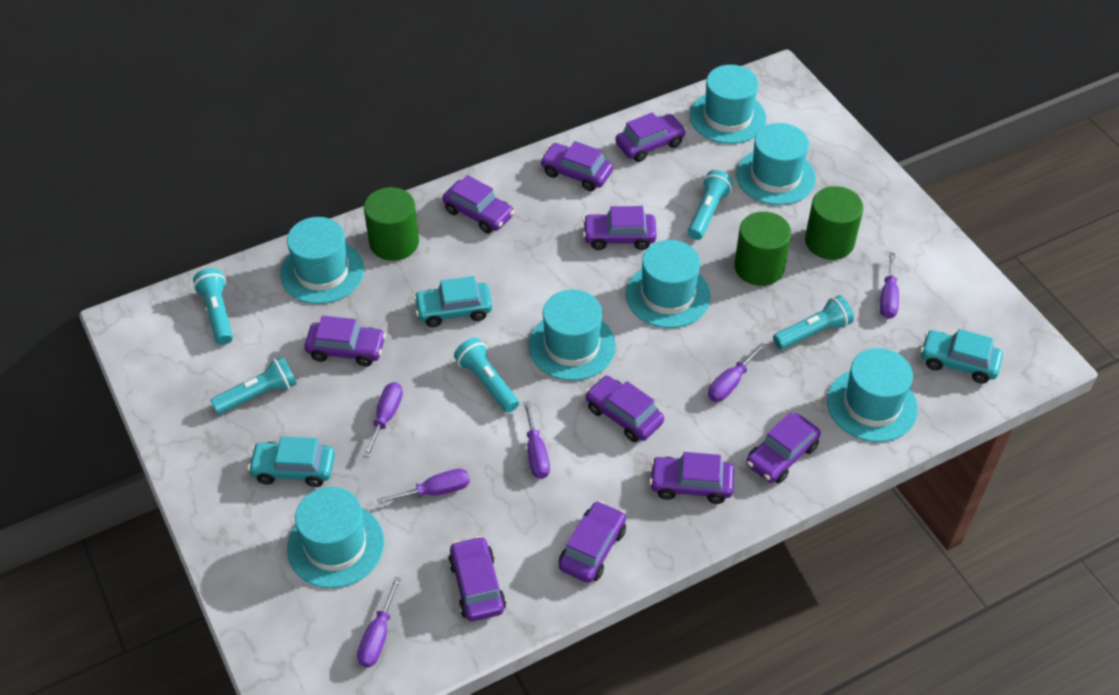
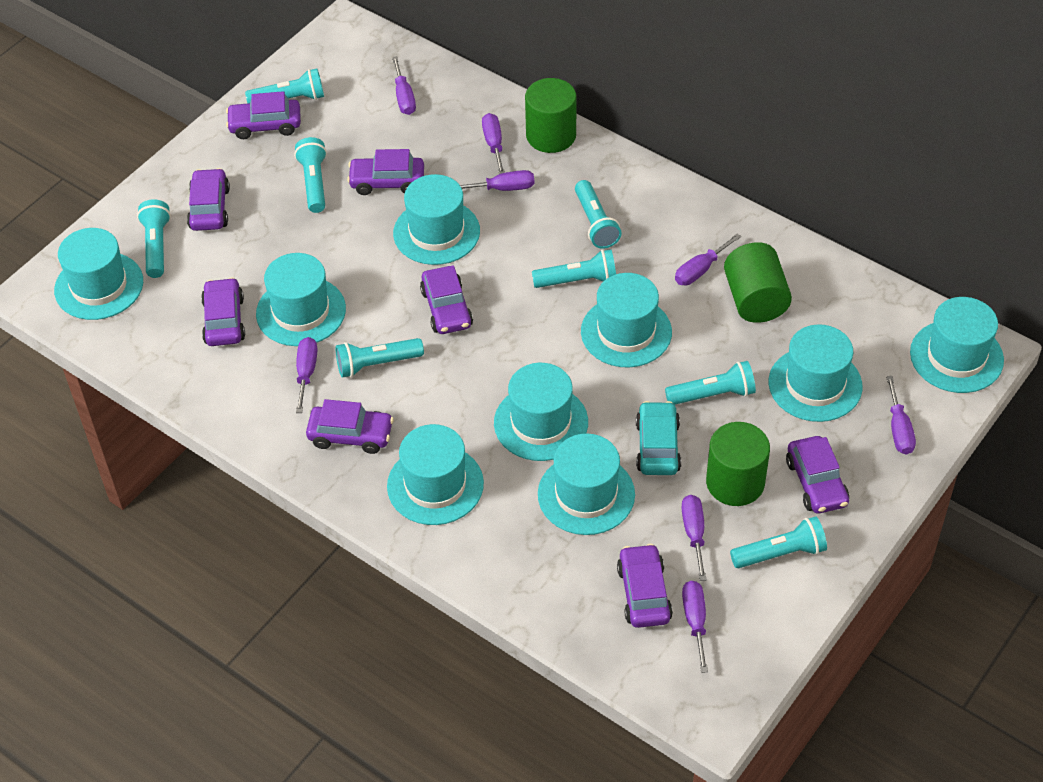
purple car: [305,316,386,367] [442,175,514,233] [448,536,506,621] [540,141,613,191] [559,501,626,583] [583,206,657,250] [585,376,664,442] [615,112,686,162] [649,452,734,504] [746,412,821,483] = 10 -> [187,168,230,231] [201,277,245,346] [226,91,301,139] [306,399,394,454] [347,149,424,195] [420,265,473,334] [617,544,673,628] [786,436,849,514] = 8
purple screwdriver: [357,577,401,667] [363,382,403,458] [377,469,470,504] [523,401,550,479] [708,343,766,402] [880,252,899,319] = 6 -> [296,337,318,413] [392,56,416,115] [460,170,535,191] [482,113,505,174] [675,234,741,285] [682,495,707,581] [682,581,708,673] [886,376,916,455] = 8
turquoise car: [248,436,335,487] [413,276,492,327] [920,329,1003,384] = 3 -> [636,401,681,475] = 1
turquoise flashlight: [193,268,233,345] [210,356,297,414] [454,338,519,413] [688,170,733,240] [773,295,854,350] = 5 -> [137,199,171,278] [245,69,324,103] [294,137,327,213] [336,338,424,378] [532,249,616,288] [575,180,622,249] [665,361,756,405] [730,516,827,568] = 8
turquoise hat: [280,217,364,304] [287,487,384,588] [528,290,616,381] [626,240,711,328] [690,65,766,144] [736,123,816,205] [827,348,918,442] = 7 -> [54,228,143,320] [256,253,346,346] [387,424,484,525] [393,174,480,265] [494,363,588,461] [538,434,635,535] [581,273,672,368] [769,324,863,422] [910,297,1004,393] = 9

